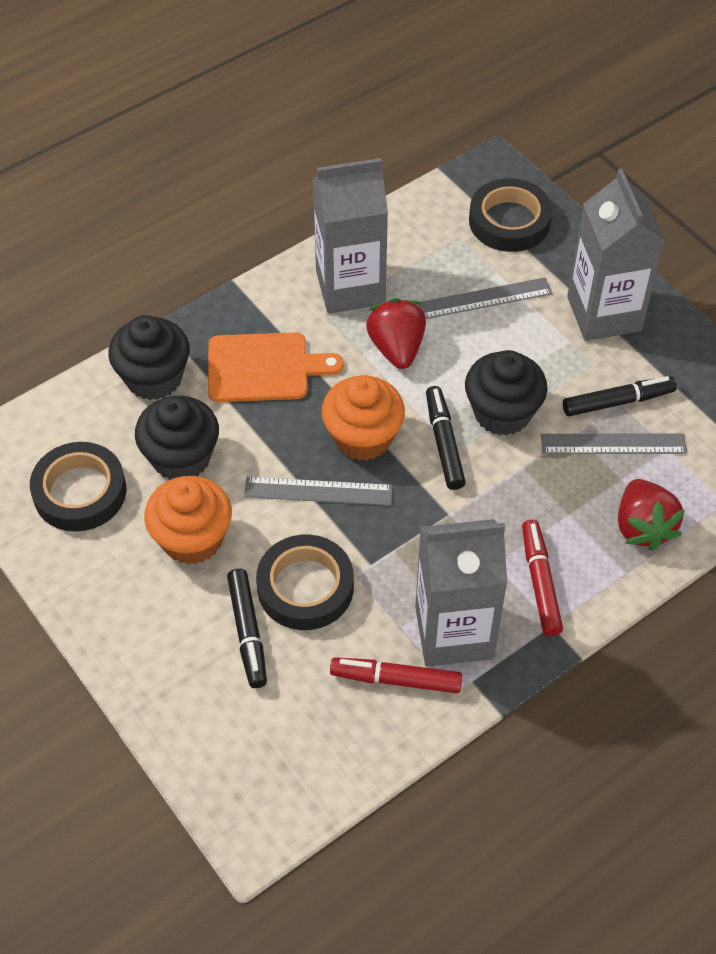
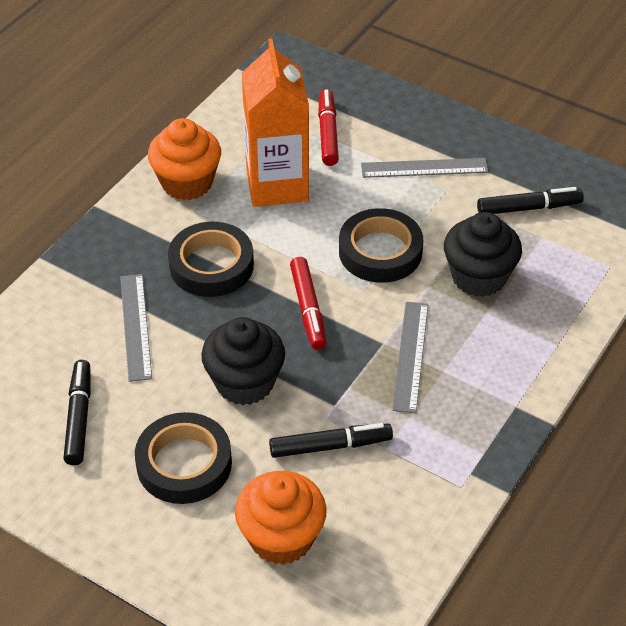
black cupcake: [108,315,190,400] [135,396,219,480] [465,350,548,435] = 3 -> [201,317,285,405] [444,212,522,297] = 2
grey carton: [312,158,388,314] [415,519,507,667] [567,168,665,341] = 3 -> none = 0
orange carton: none = 0 -> [242,39,309,207] = 1
orange cutting board: [208,332,344,402] = 1 -> none = 0
red strawberry: [366,298,426,369] [618,479,685,551] = 2 -> none = 0

